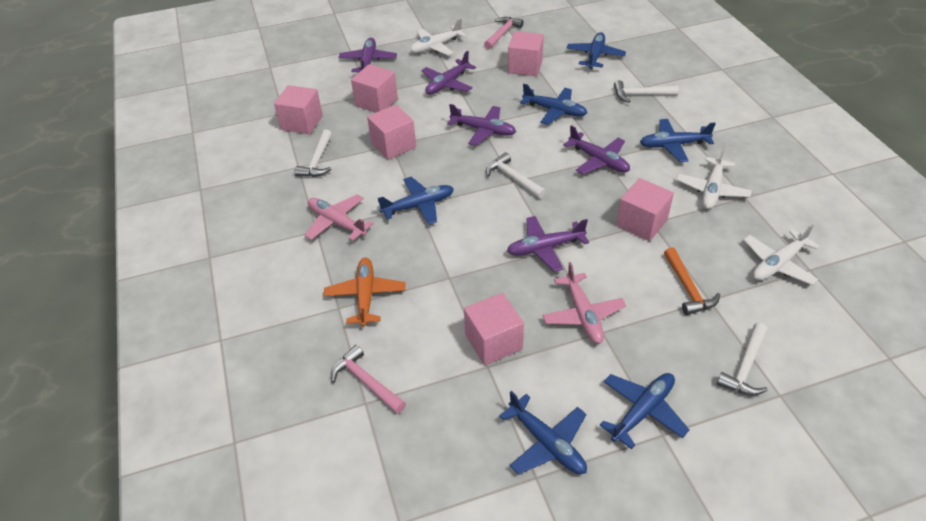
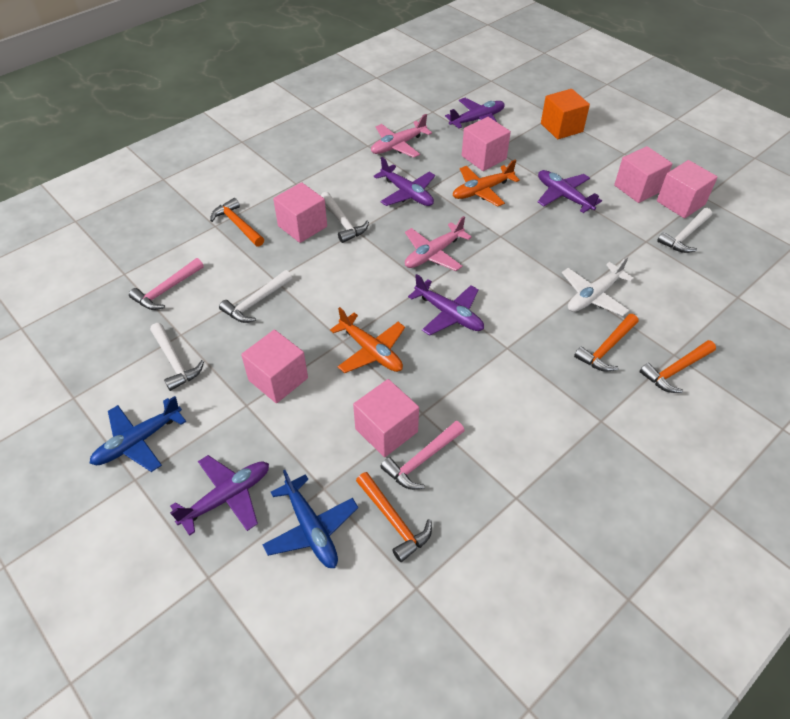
blue plane: [378,177,454,225] [499,391,587,475] [520,83,587,125] [566,32,626,69] [600,373,690,449] [640,119,716,162] = 6 -> [89,396,186,472] [262,470,358,568] = 2
orange cube: none = 0 -> [541,89,590,139] = 1
orange hammer: [664,247,720,315] = 1 -> [210,198,264,247] [356,472,432,562] [574,314,638,372] [640,340,716,393] = 4
orange plane: [324,257,406,327] = 1 -> [330,307,405,373] [453,159,520,206] = 2
white plane: [410,19,466,55] [676,146,752,209] [743,224,820,285] = 3 -> [562,257,634,316] = 1

